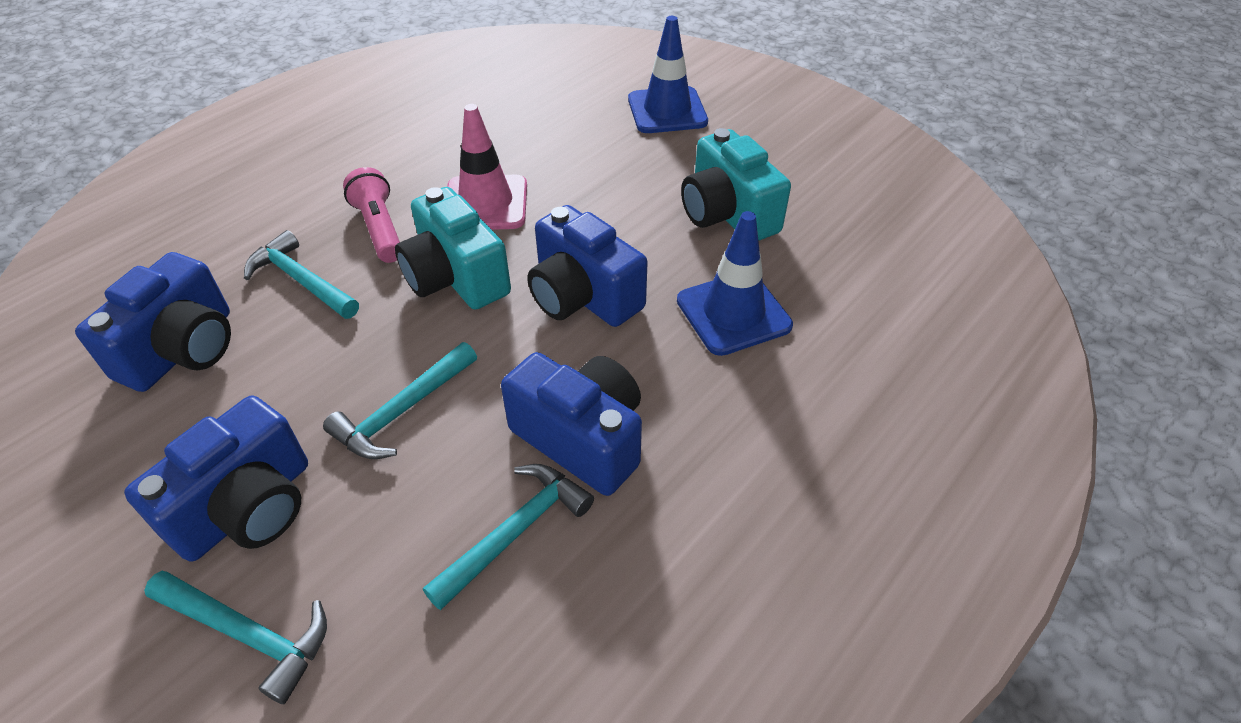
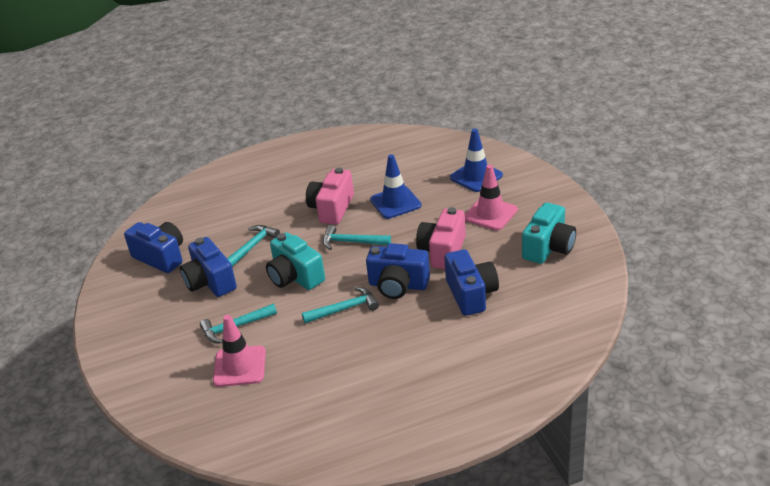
pink camera: none = 0 -> [306,167,354,225] [416,207,466,269] = 2
pink flashlight: [343,167,400,263] = 1 -> none = 0
pink traffic cone: [447,104,527,230] = 1 -> [213,315,266,387] [465,164,518,231] = 2

